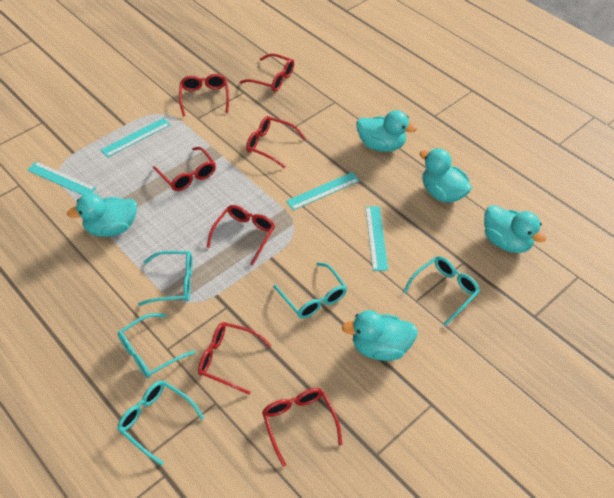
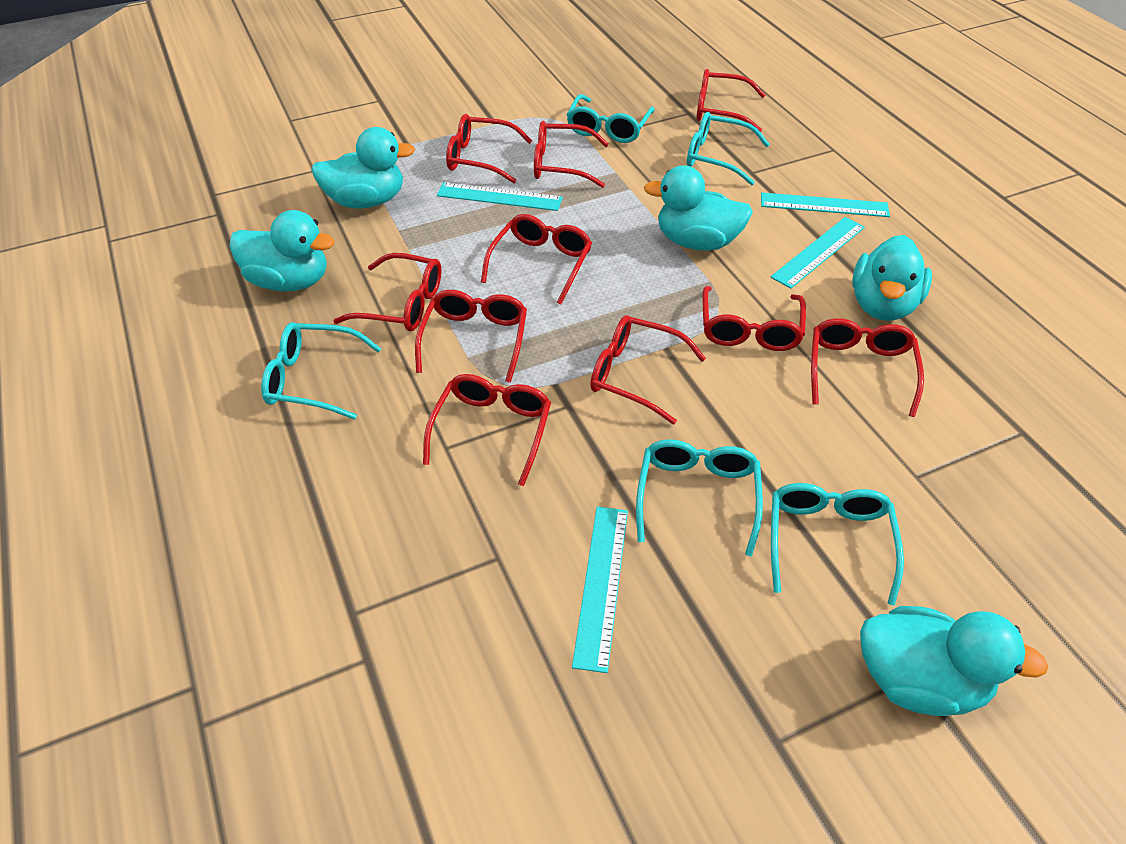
red glasses: [153,147,216,191] [179,74,229,117] [198,322,272,395] [207,205,275,266] [240,53,294,92] [246,116,306,168] [262,388,343,467] = 7 -> [333,253,442,331] [415,290,527,383] [423,374,551,486] [446,114,532,183] [481,214,592,304] [534,121,609,188] [590,315,706,424] [696,69,765,132] [702,286,806,351] [811,318,924,417] = 10

